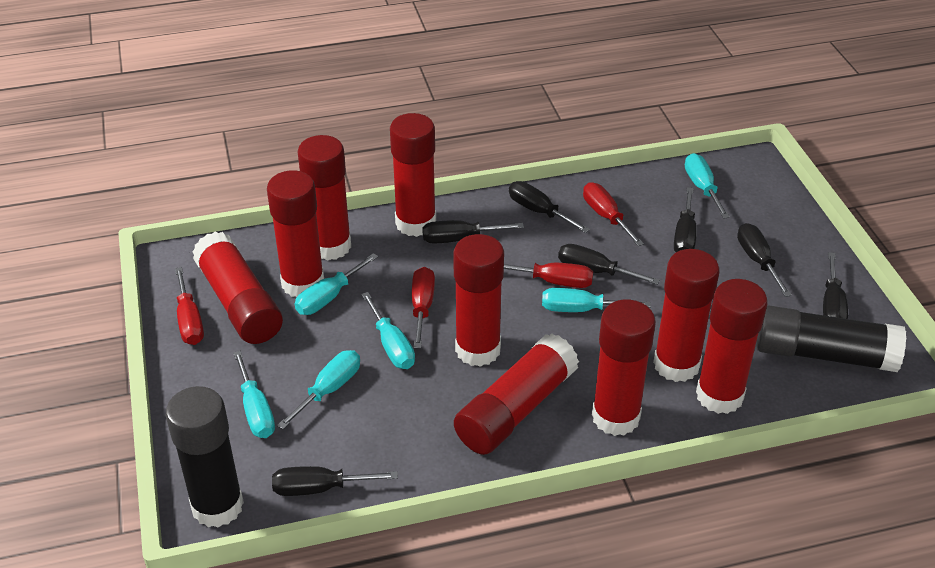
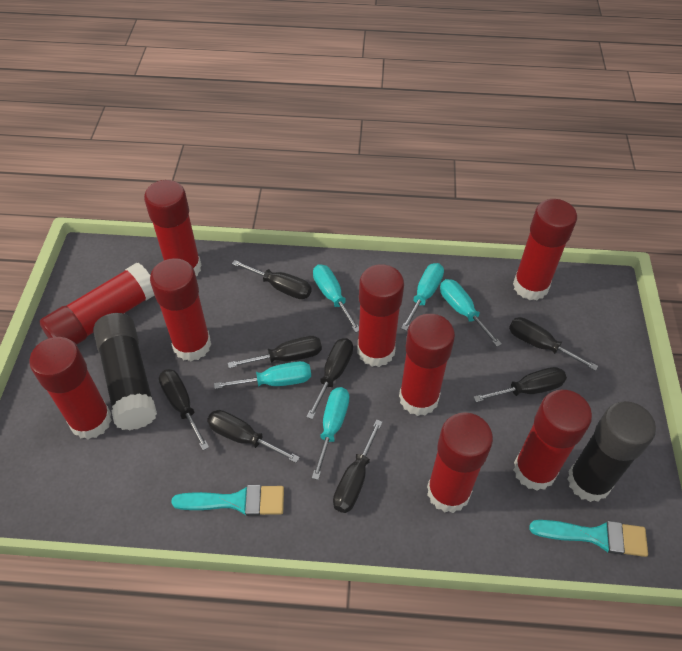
black screwdriver: [272,466,398,496] [422,220,524,244] [509,181,590,233] [558,244,660,285] [674,187,697,252] [737,223,792,297] [823,252,848,319] = 7 -> [159,369,209,450] [207,410,300,463] [228,336,322,368] [232,260,312,299] [307,338,353,420] [333,419,382,513] [474,367,567,402] [509,317,598,371] = 8
red screwdriver: [175,267,204,345] [412,267,435,348] [504,262,593,288] [583,182,644,246] = 4 -> none = 0
turquoise brush: none = 0 -> [171,485,284,516] [529,520,648,557] = 2
turquoise screwdriver: [233,351,275,438] [277,350,360,429] [295,253,378,315] [361,292,415,369] [542,288,651,312] [685,153,730,219] = 6 -> [214,361,311,389] [312,387,349,480] [313,264,359,333] [401,263,444,331] [440,279,502,347] = 5

